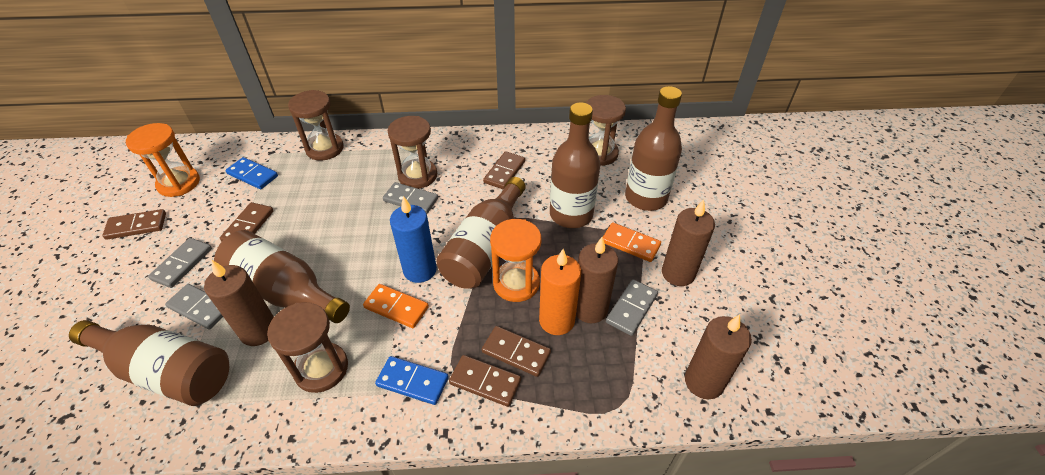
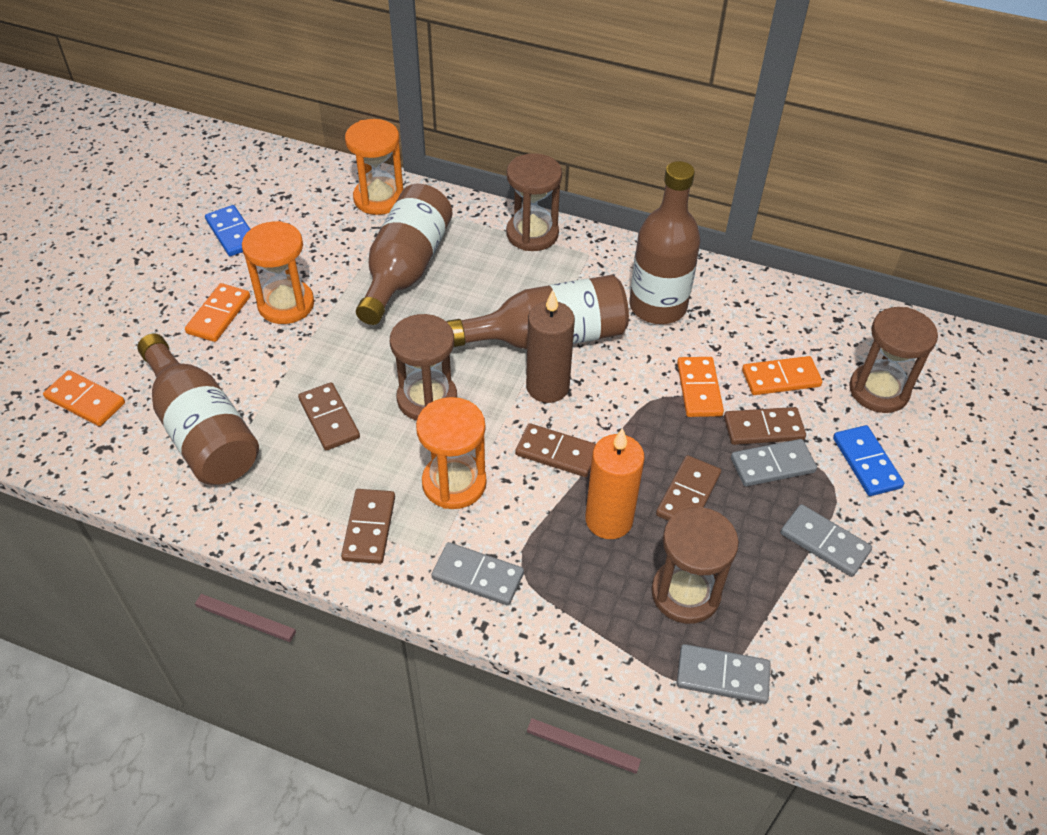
blue candle: [390,196,437,283] = 1 -> none = 0
brown bottle: [69,320,229,406] [214,230,350,323] [436,177,526,289] [550,102,600,228] [625,86,682,211] = 5 -> [138,334,259,485] [356,184,453,325] [447,275,629,349] [629,161,700,324] = 4
brown candle: [204,260,274,346] [576,237,618,323] [662,200,715,286] [685,314,752,399] = 4 -> [526,290,575,403] = 1
orange domino: [363,284,429,328] [603,222,661,262] = 2 -> [43,370,125,426] [185,283,250,342] [677,357,724,417] [742,356,822,395] = 4
orange hourglass: [126,123,200,197] [490,219,541,302] = 2 -> [242,221,314,324] [345,119,403,215] [416,397,487,509] = 3

